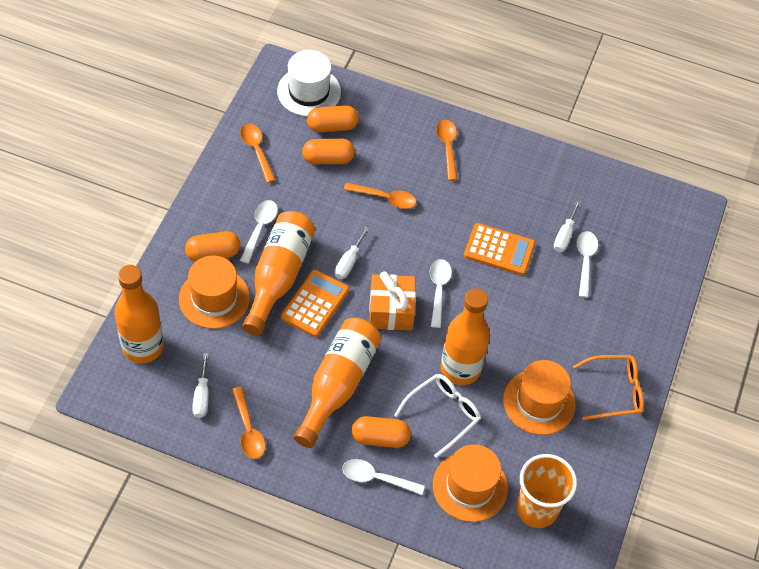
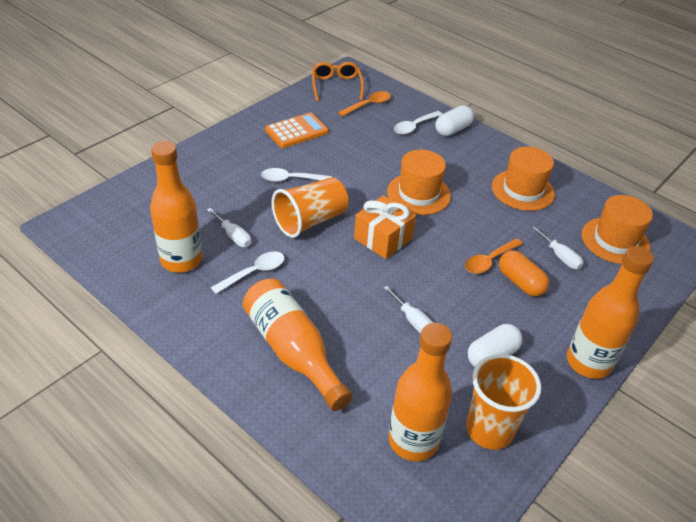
orange calculator: [281,270,349,337] [464,223,535,275] = 2 -> [265,112,329,148] = 1
orange capsule: [185,231,240,262] [302,139,355,164] [307,105,359,132] [351,416,411,448] = 4 -> [499,250,549,296] = 1
orange cup: [516,454,577,528] = 1 -> [271,177,349,238] [466,354,541,450] = 2
orange spoon: [232,387,266,459] [240,124,276,183] [343,182,416,209] [436,120,457,181] = 4 -> [338,91,391,117] [465,238,523,274] = 2
white capsule: none = 0 -> [435,105,474,136] [468,324,523,367] = 2
white glasses: [394,374,481,458] = 1 -> none = 0
white hat: [277,50,341,117] = 1 -> none = 0
white spoon: [240,200,278,264] [342,459,425,495] [430,259,452,328] [577,231,598,298] = 4 -> [211,251,284,294] [261,168,332,182] [394,111,442,134] = 3

